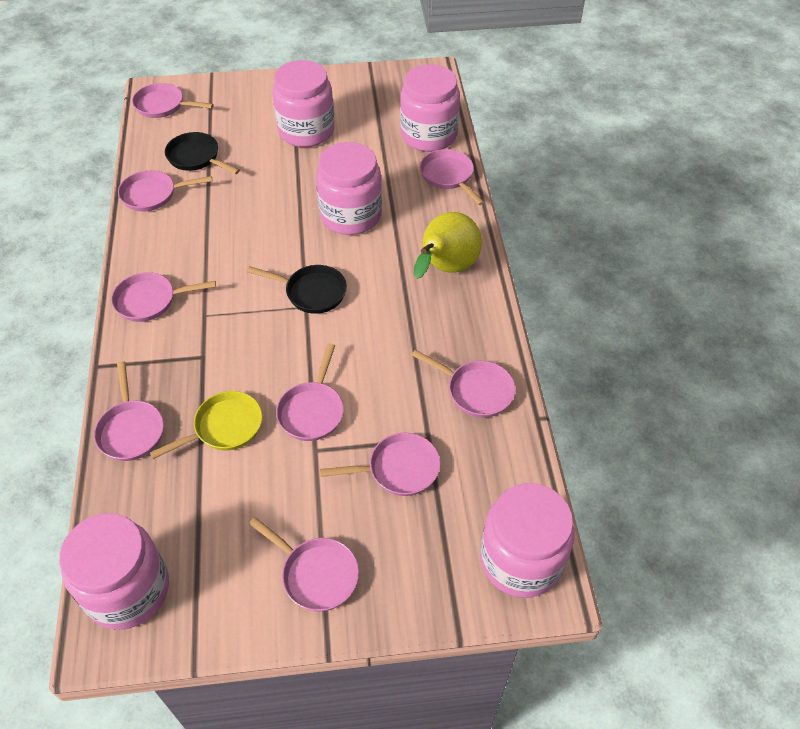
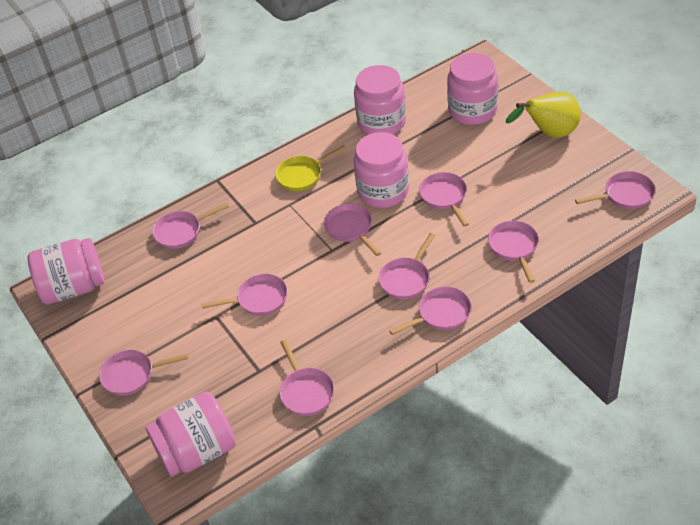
black pan: [165,132,240,174] [247,265,347,314] = 2 -> none = 0
pink pan: [94,361,164,461] [111,272,216,322] [118,170,212,212] [132,83,214,118] [249,517,359,611] [276,344,344,441] [320,433,440,496] [412,350,515,418] [420,149,484,205] = 9 -> [99,350,188,396] [152,203,229,249] [202,274,288,316] [280,340,334,416] [324,203,381,256] [378,233,435,299] [389,286,471,335] [419,172,469,227] [488,221,539,283] [575,171,656,209] = 10

